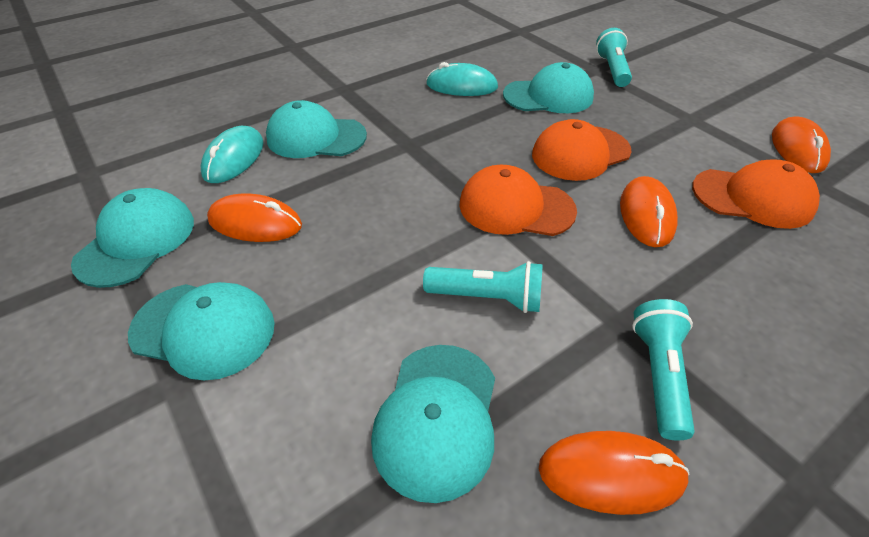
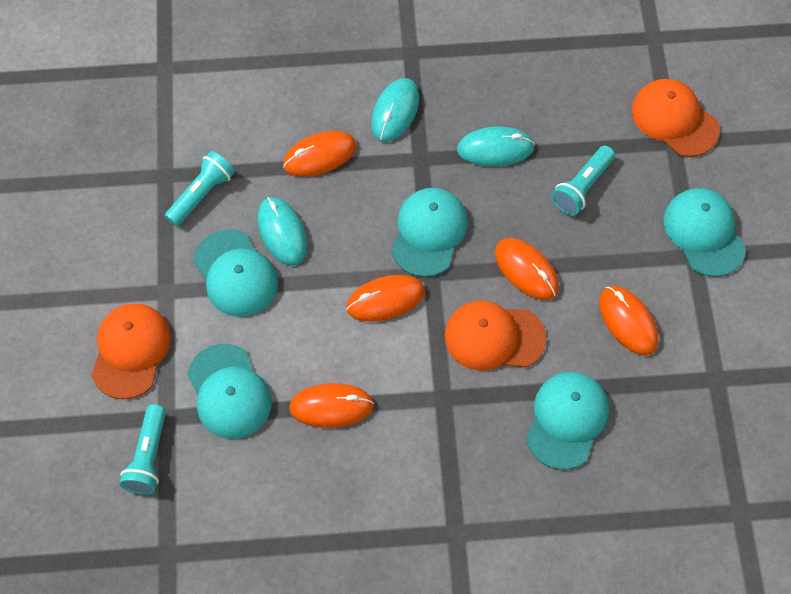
orange mouse: [207,194,302,242] [539,431,689,515] [620,176,678,247] [772,116,831,173] = 4 -> [283,131,356,177] [289,383,374,428] [346,275,425,322] [495,238,559,300] [599,286,658,356] = 5
turquoise mouse: [201,126,263,183] [426,62,498,96] = 2 -> [258,197,307,266] [371,78,419,142] [457,127,535,166] = 3

